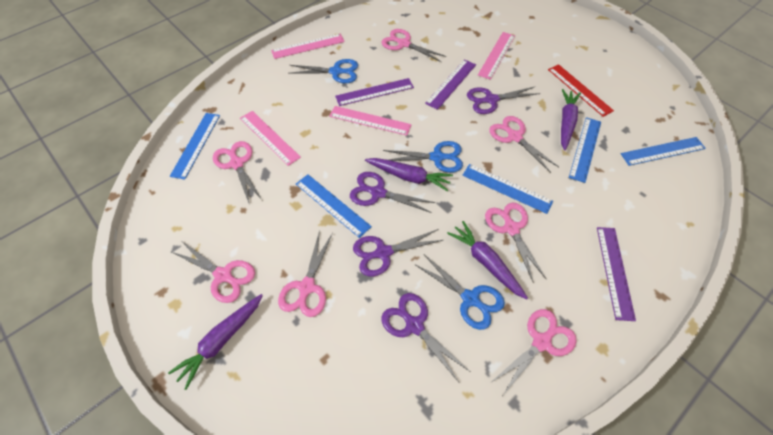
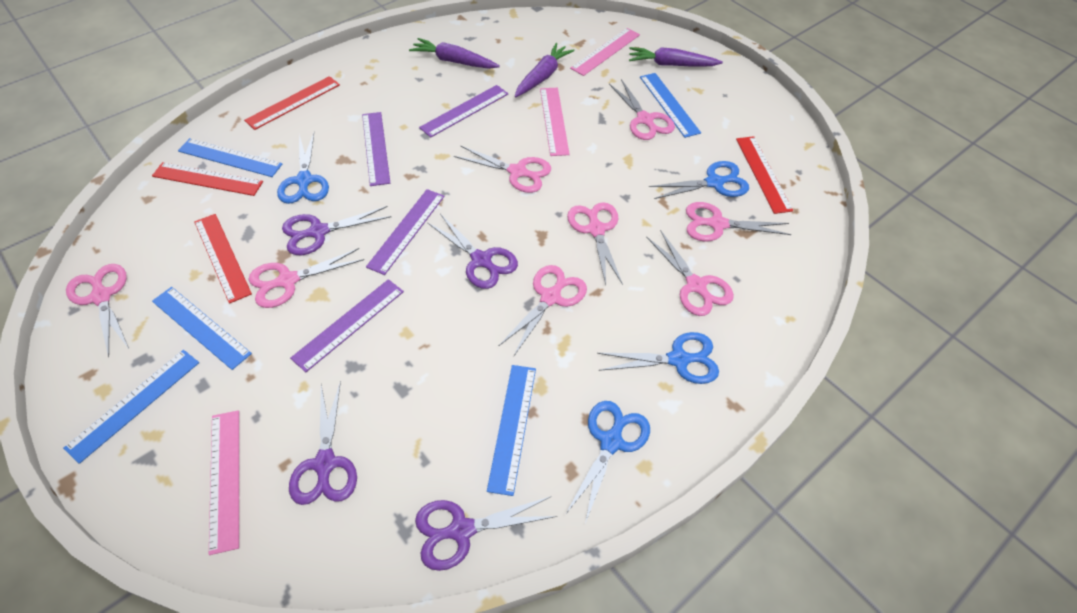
blue scissors: [288,59,358,83] [383,141,463,173] [416,254,505,330] = 3 -> [277,133,329,204] [565,401,650,524] [597,332,719,384] [649,161,749,199] = 4
pink ruler: [240,111,301,166] [271,34,345,59] [329,106,412,136] [478,32,515,80] = 4 -> [209,410,239,555] [540,88,570,156] [570,28,640,76] = 3
pink scissors: [170,240,255,303] [213,141,262,205] [278,230,333,317] [381,29,447,62] [485,203,546,283] [489,116,559,173] [490,309,577,395] = 7 -> [66,264,129,357] [249,248,364,308] [454,146,551,193] [499,265,587,356] [567,202,623,285] [609,79,675,140] [646,230,734,316] [686,202,791,242] = 8
purple carrot: [168,294,263,390] [365,158,453,191] [447,221,528,300] [561,89,581,150] = 4 -> [409,38,500,69] [515,43,574,97] [629,47,723,67] = 3
purple ruler: [335,78,414,106] [425,59,476,110] [597,227,636,321] = 3 -> [290,279,404,372] [362,112,390,186] [366,189,444,275] [419,85,508,138] = 4
red ruler: [548,64,614,117] = 1 -> [152,162,263,196] [194,214,252,304] [244,76,340,130] [736,136,793,214] = 4

